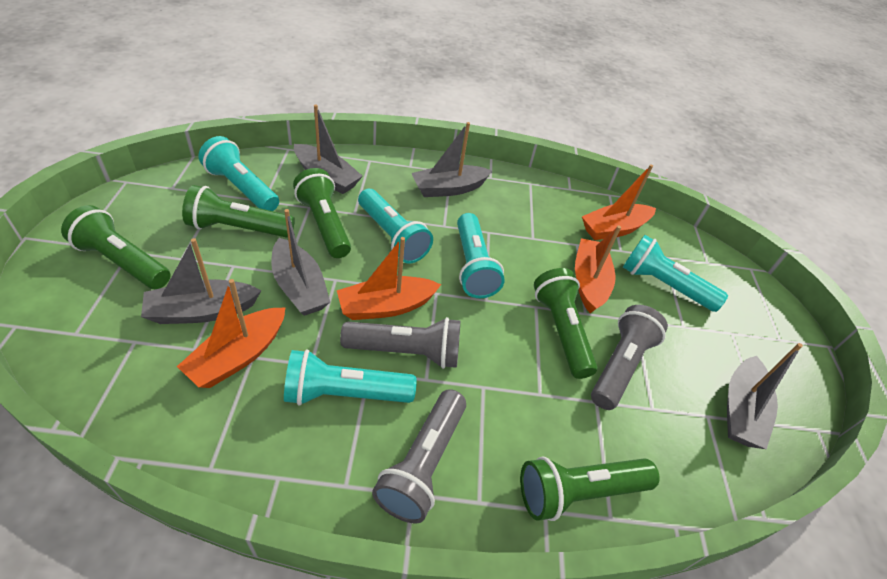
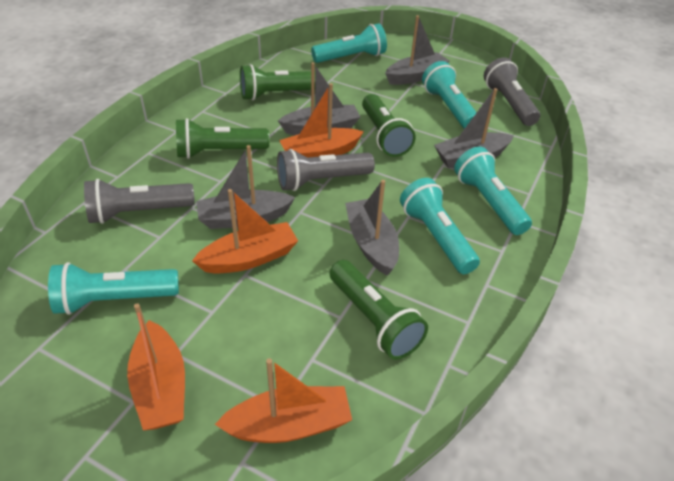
green flashlight: [61,205,171,289] [182,185,295,238] [293,168,351,258] [520,456,660,521] [534,268,597,379] = 5 -> [176,118,269,159] [240,64,315,100] [330,260,428,360] [362,94,416,157] = 4

